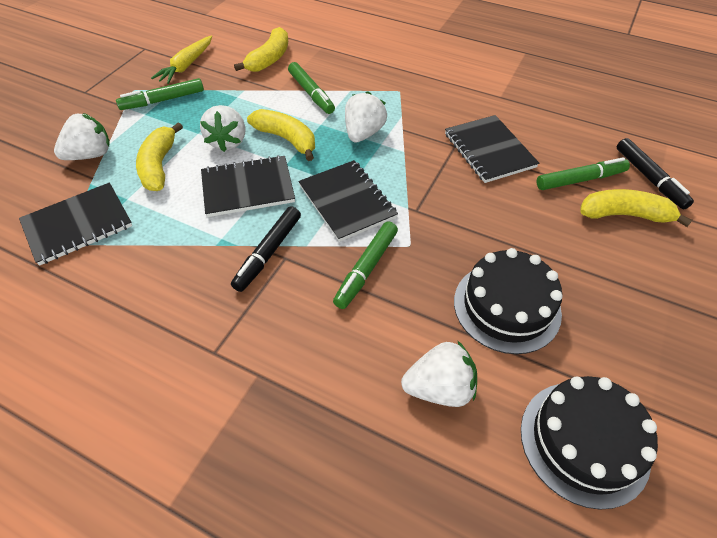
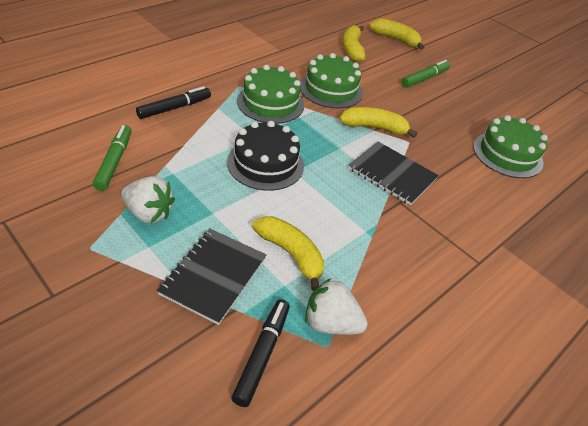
black cake: [454,248,563,354] [521,376,658,510] = 2 -> [227,121,304,191] = 1
black notebook: [19,182,132,266] [201,155,295,217] [298,160,398,242] [445,115,539,183] = 4 -> [157,229,266,325] [348,142,439,205] = 2
green cake: none = 0 -> [237,65,304,124] [300,53,363,108] [473,115,548,178] = 3
green marker: [116,78,204,110] [288,62,335,114] [333,221,398,309] [537,157,630,190] = 4 -> [93,125,132,191] [402,60,450,88] = 2
white strawberry: [54,113,110,160] [200,105,245,152] [345,91,387,143] [401,340,477,407] = 4 -> [121,176,175,223] [305,278,368,335] = 2
yellow carrot: [151,36,212,84] = 1 -> none = 0

